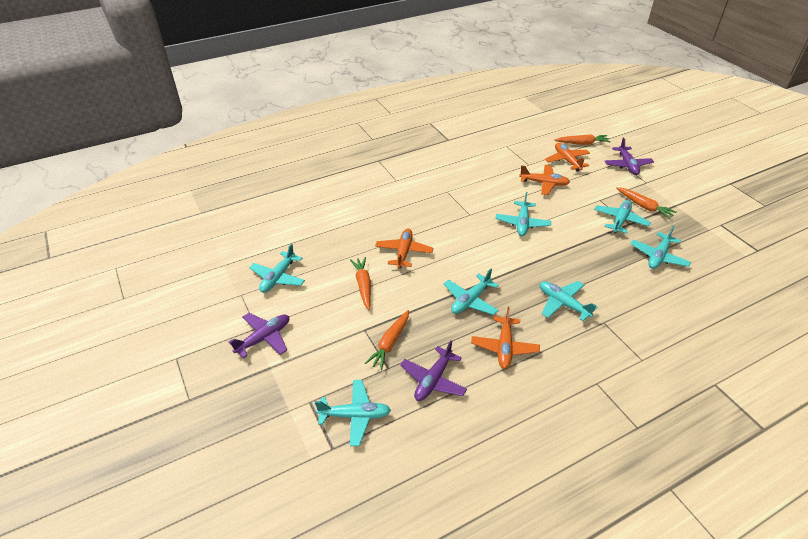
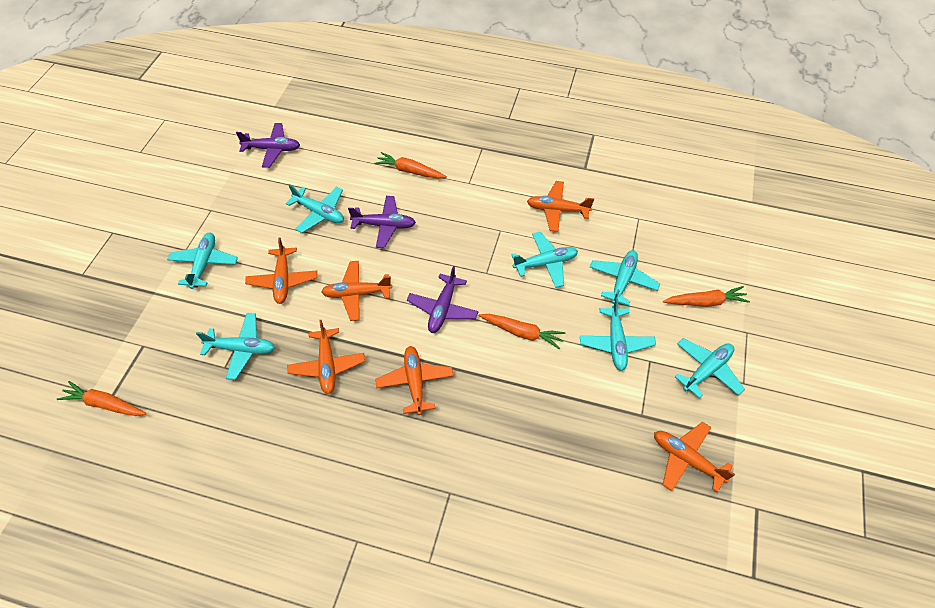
orange plane: [375,229,433,269] [471,307,540,369] [519,165,570,195] [545,143,590,171] = 4 -> [245,237,317,304] [287,320,365,394] [321,261,392,321] [375,346,454,415] [527,181,594,232] [654,422,735,492] = 6

